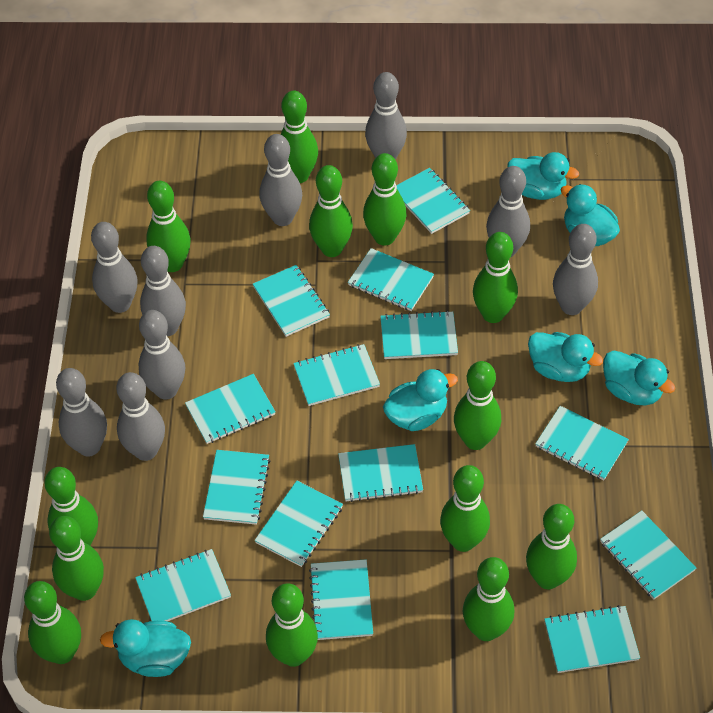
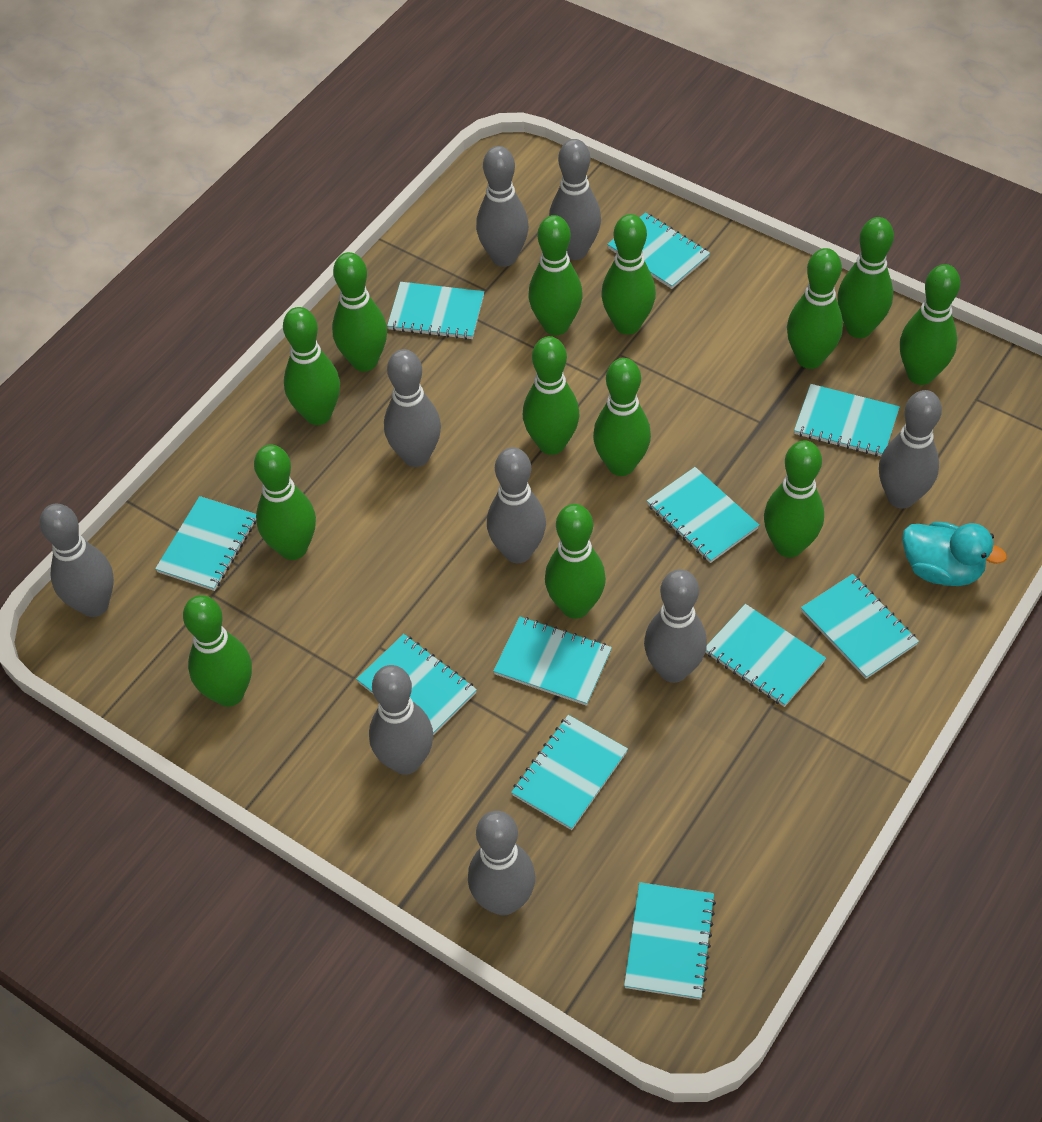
turquoise duck: [100,619,191,677] [383,369,458,431] [507,152,579,200] [528,332,603,382] [561,184,620,246] [603,350,675,405] = 6 -> [902,522,1007,586] = 1
turquoise notebook: [135,549,231,621] [185,374,275,444] [203,450,271,525] [253,265,330,337] [254,481,343,567] [293,344,380,406] [309,559,373,640] [338,444,423,502] [348,248,434,311] [380,311,458,359] [396,168,470,234] [535,406,629,480] [544,605,640,673] [600,511,696,600] = 14 -> [155,496,256,591] [356,634,477,736] [387,282,484,340] [493,617,612,706] [511,715,628,830] [607,213,710,289] [624,882,716,1000] [647,467,759,563] [705,604,826,707] [794,384,900,457] [801,574,919,679] = 11

